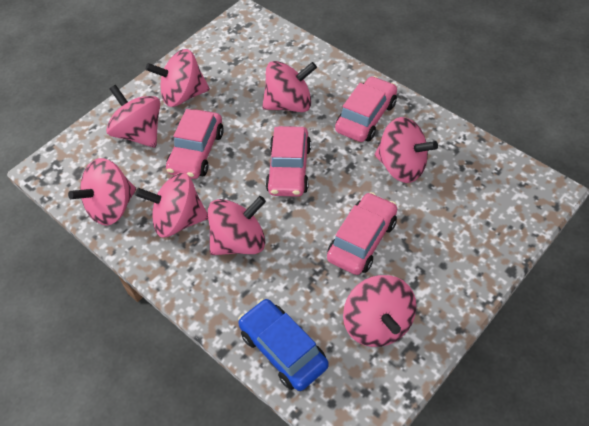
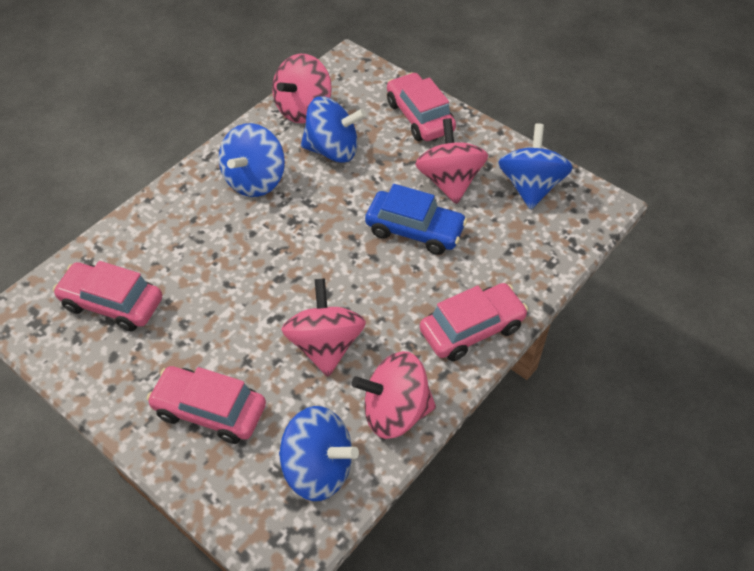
blue spinning top: none = 0 -> [219,123,285,197] [279,406,359,501] [301,96,366,163] [499,123,573,210] = 4
pink spinning top: [68,158,136,226] [106,85,160,148] [135,172,208,237] [146,49,210,107] [208,196,266,255] [262,61,317,112] [343,275,416,347] [375,117,438,183] = 8 -> [272,54,332,123] [281,278,366,377] [352,351,436,439] [415,118,488,204] = 4

